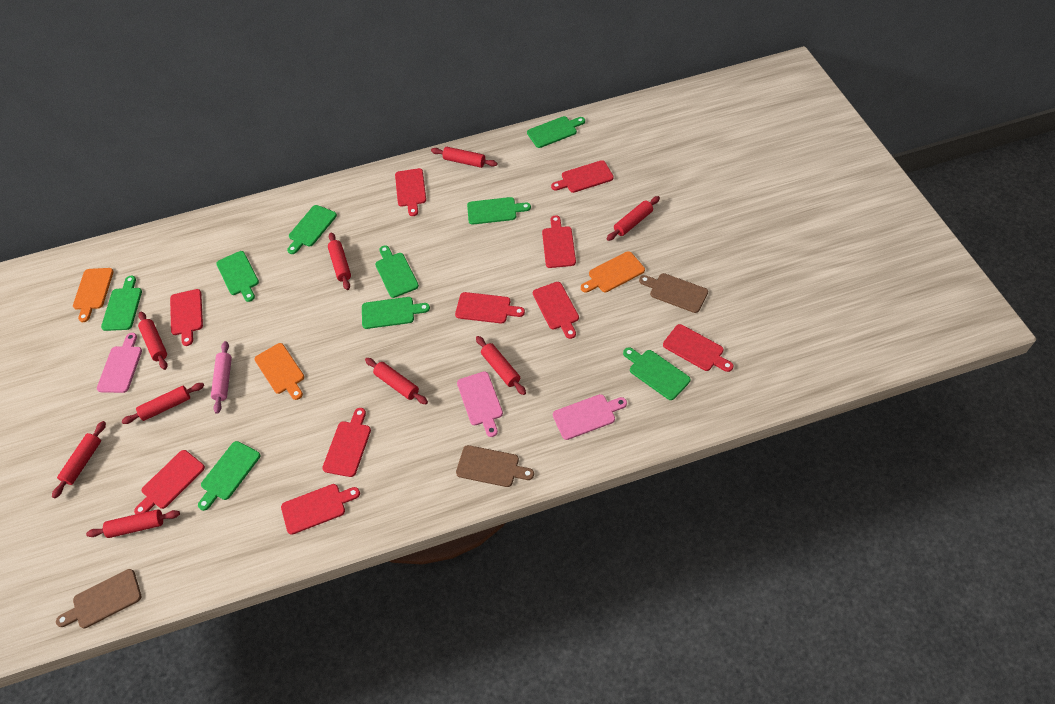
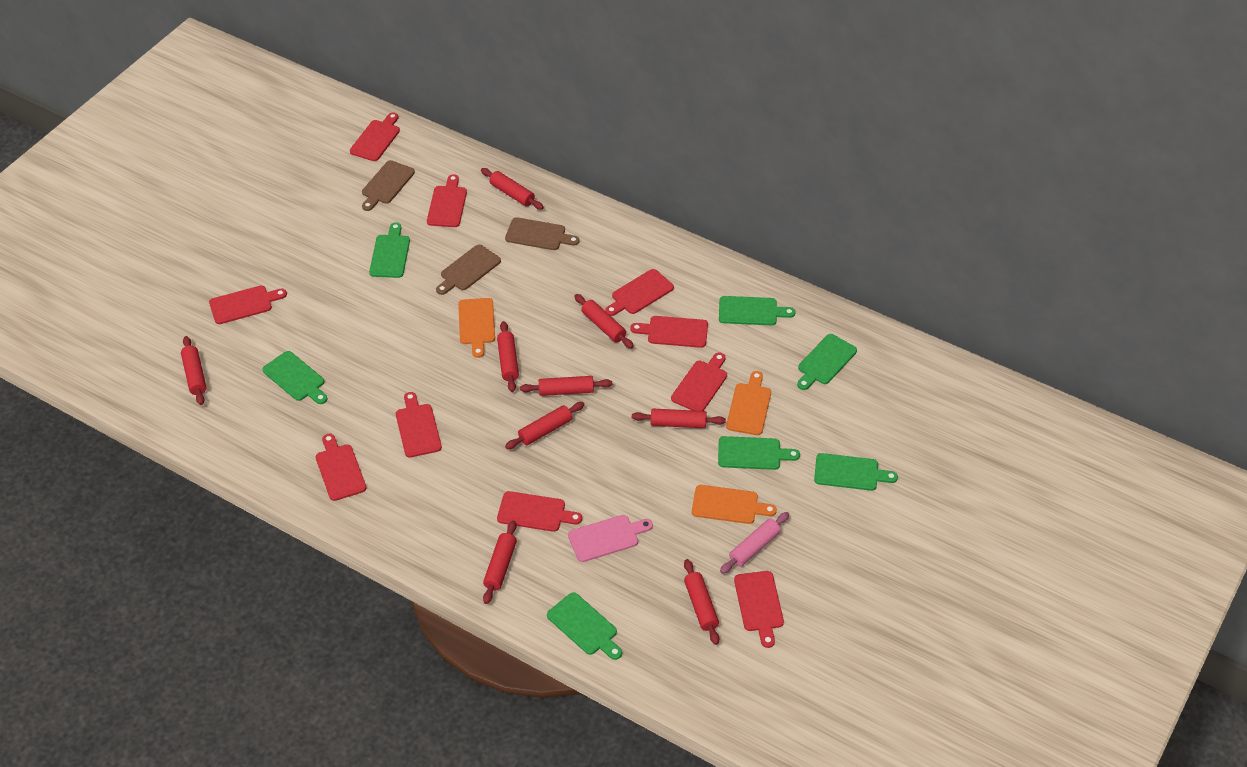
green cutting board: [101,275,142,331] [198,441,260,511] [216,251,259,302] [287,205,337,254] [362,297,430,329] [375,245,419,298] [467,197,531,225] [527,116,585,148] [623,347,690,400] = 9 -> [263,351,327,404] [369,222,410,278] [547,592,622,660] [718,436,800,470] [719,296,796,325] [797,334,857,390] [814,453,898,491] = 7
pink cutting board: [97,333,142,393] [457,371,503,437] [553,394,627,440] = 3 -> [568,515,653,562] = 1

